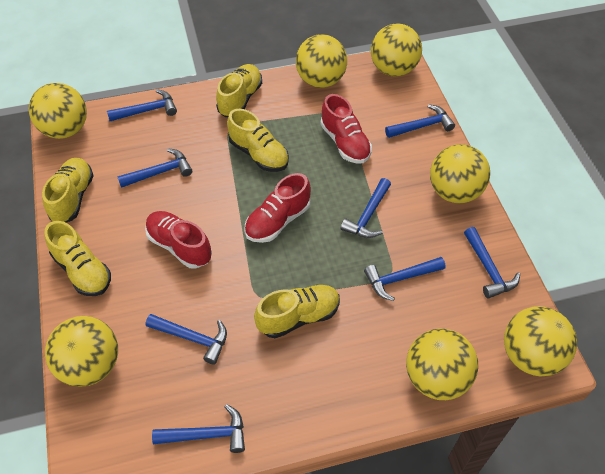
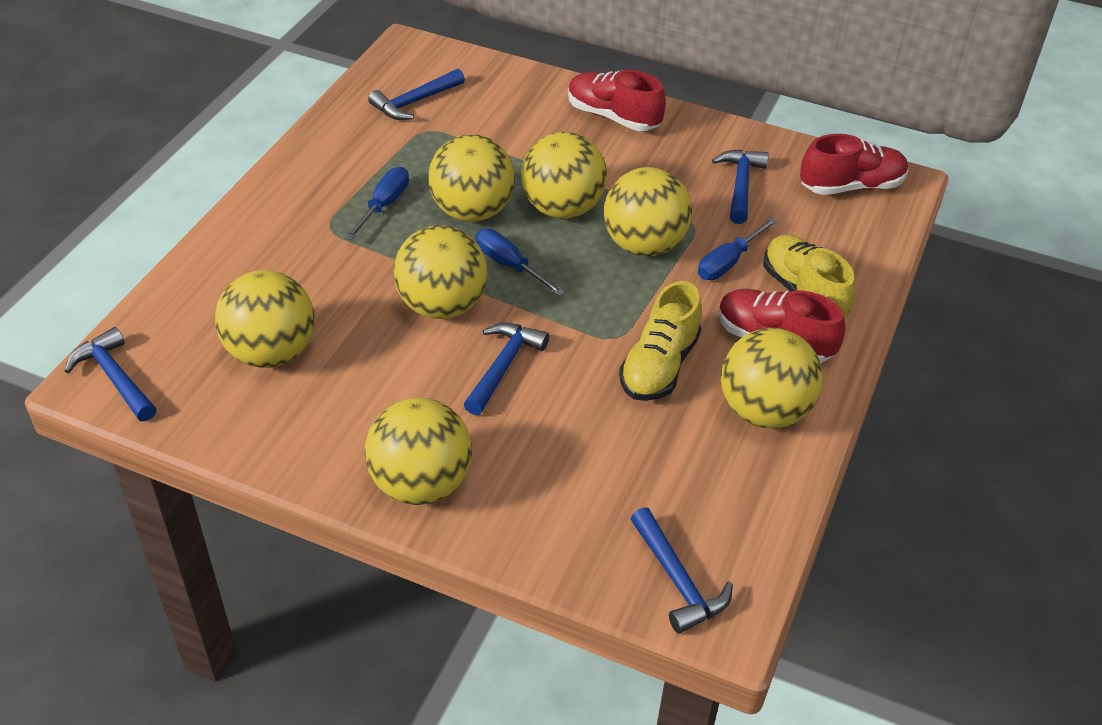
blue hammer: [107,89,177,121] [117,149,192,188] [146,314,227,365] [152,404,245,453] [341,178,391,238] [364,257,446,301] [385,104,455,138] [464,227,520,299] = 8 -> [65,327,157,421] [368,69,465,120] [463,323,549,415] [630,507,733,634] [712,150,769,224] = 5
blue screwdriver: none = 0 -> [345,167,409,240] [475,229,565,296] [698,217,777,280] = 3
yellow shoe: [42,158,94,223] [45,221,111,296] [216,64,262,117] [227,109,289,172] [254,285,340,338] = 5 -> [619,281,701,401] [763,234,855,319] = 2

